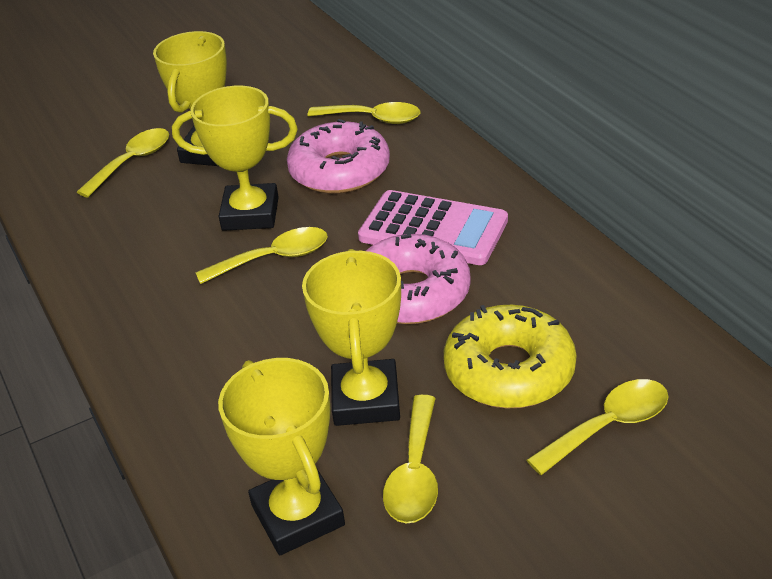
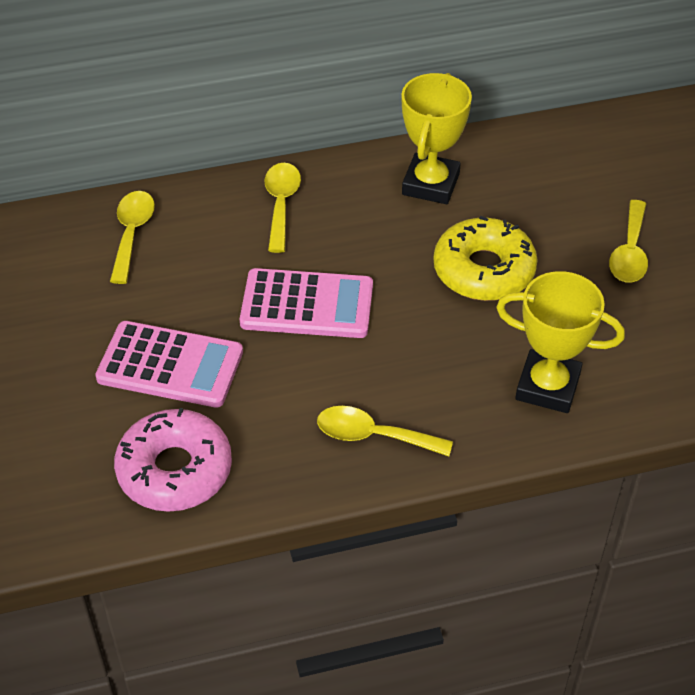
pink calculator: [358,190,508,265] = 1 -> [95,321,243,408] [240,268,373,338] = 2
pink donut: [287,119,390,194] [366,234,471,324] = 2 -> [114,408,232,512] = 1
yellow spoon: [77,128,169,198] [195,227,328,284] [308,102,420,124] [383,395,438,523] [527,379,669,475] = 5 -> [110,191,155,284] [265,163,301,253] [317,406,453,456] [609,200,648,283] = 4
yellow trophy: [153,31,227,166] [172,86,298,231] [218,358,345,555] [302,249,401,426] = 4 -> [402,73,472,204] [496,271,625,413] = 2

